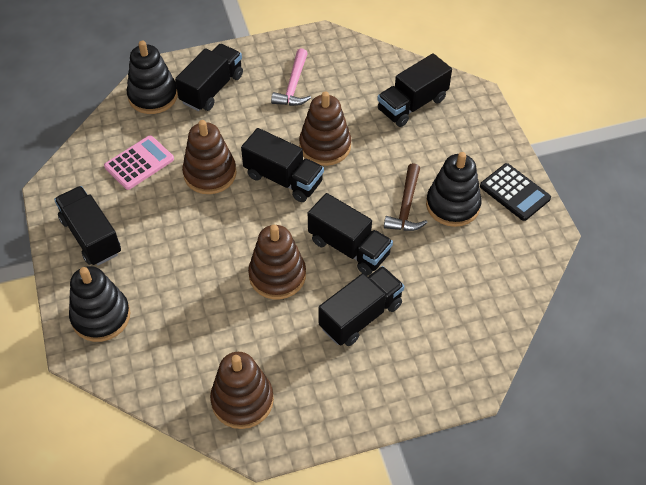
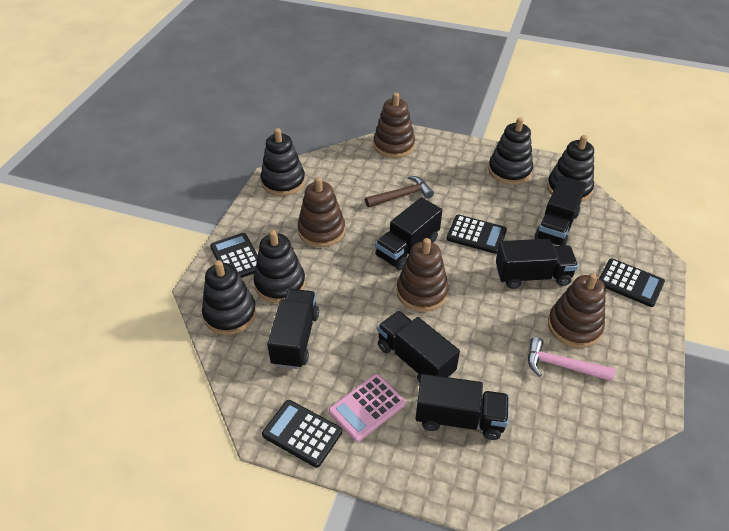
black calculator: [480,163,551,221] = 1 -> [210,233,258,278] [262,400,342,468] [446,214,507,254] [599,258,665,307] = 4
black stacking toy: [69,266,130,342] [127,41,178,114] [426,152,482,227] = 3 -> [202,260,257,335] [254,230,306,303] [261,128,305,196] [488,117,533,185] [547,135,594,202] = 5

